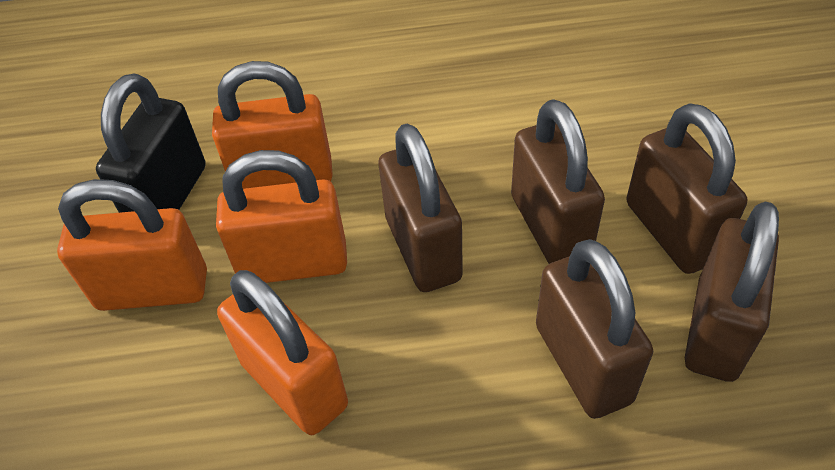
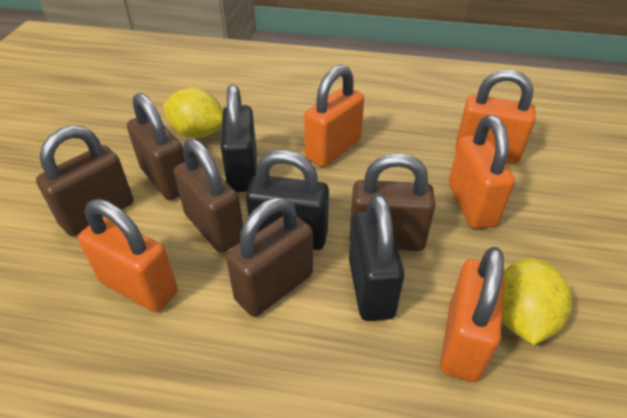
black padlock: [96,74,206,213] = 1 -> [221,85,257,192] [246,150,329,250] [349,194,405,321] = 3
orange padlock: [57,179,207,311] [212,61,333,189] [216,150,347,283] [217,270,348,435] = 4 -> [78,199,178,312] [304,65,364,167] [440,247,505,382] [449,115,515,229] [455,70,536,164] = 5
yellow lemon: none = 0 -> [163,88,223,138] [502,258,572,345] = 2

